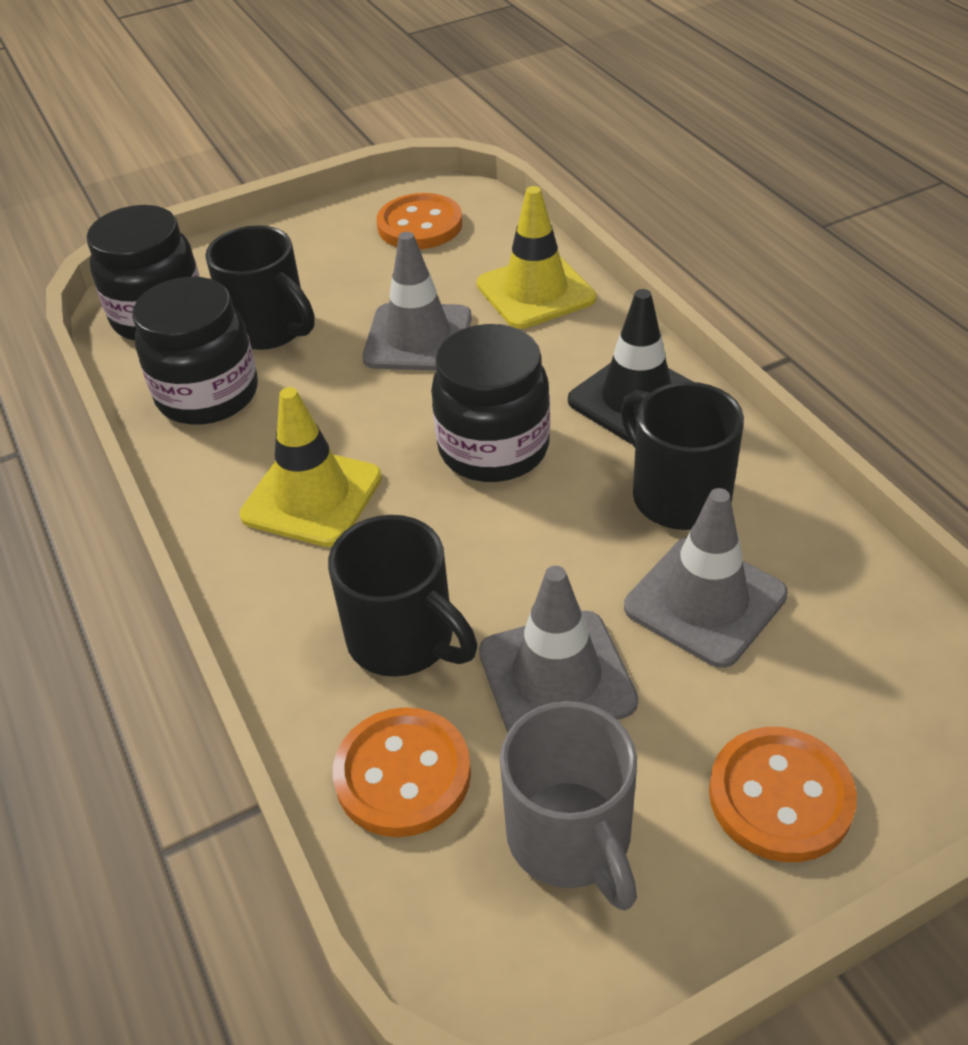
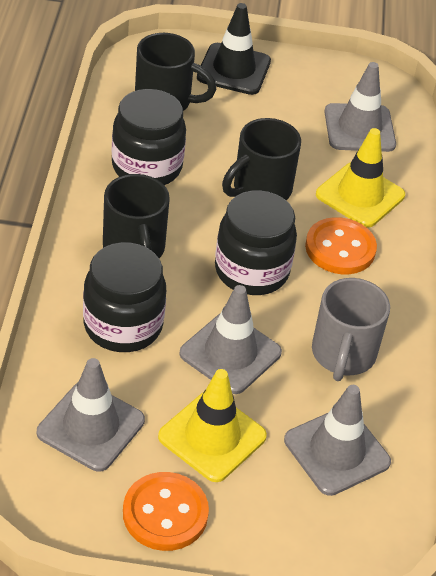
grey traffic cone: [363,231,472,371] [479,566,638,733] [624,488,788,668] = 3 -> [37,358,145,472] [179,285,282,394] [284,385,391,496] [324,62,396,152] = 4
orange button: [333,707,471,837] [376,193,462,249] [709,727,857,862] = 3 -> [123,472,209,551] [305,217,377,274] = 2

